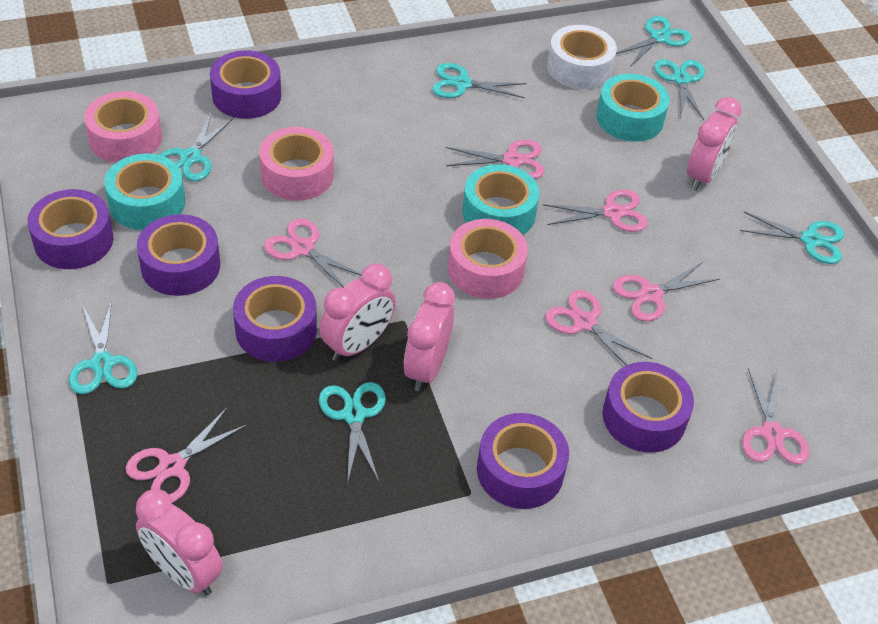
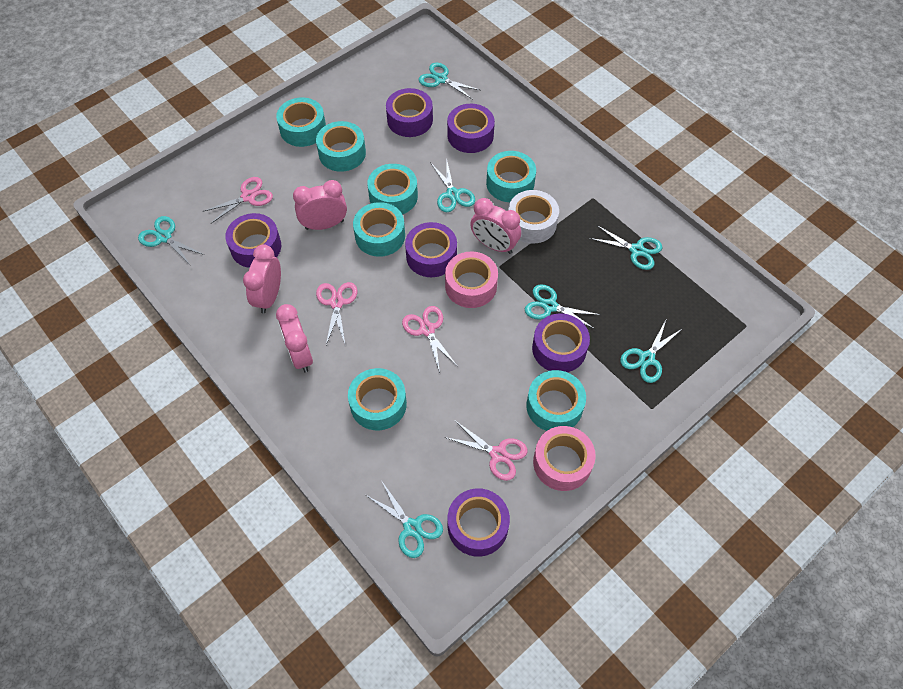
pink scissors: [125,408,248,503] [264,218,362,288] [445,140,544,179] [543,190,648,232] [545,290,653,365] [613,261,720,321] [742,368,810,464] = 7 -> [202,177,273,223] [316,282,357,345] [402,306,458,373] [445,421,528,481] = 4
pink tape: [84,91,162,163] [259,127,334,201] [448,219,528,299] = 3 -> [445,252,498,308] [533,426,596,491] = 2
turquoise tape: [104,153,185,230] [462,164,539,235] [596,74,670,142] = 3 -> [276,97,326,147] [316,121,366,172] [348,368,407,430] [353,202,405,257] [367,164,418,214] [486,151,536,202] [527,370,586,431] = 7

